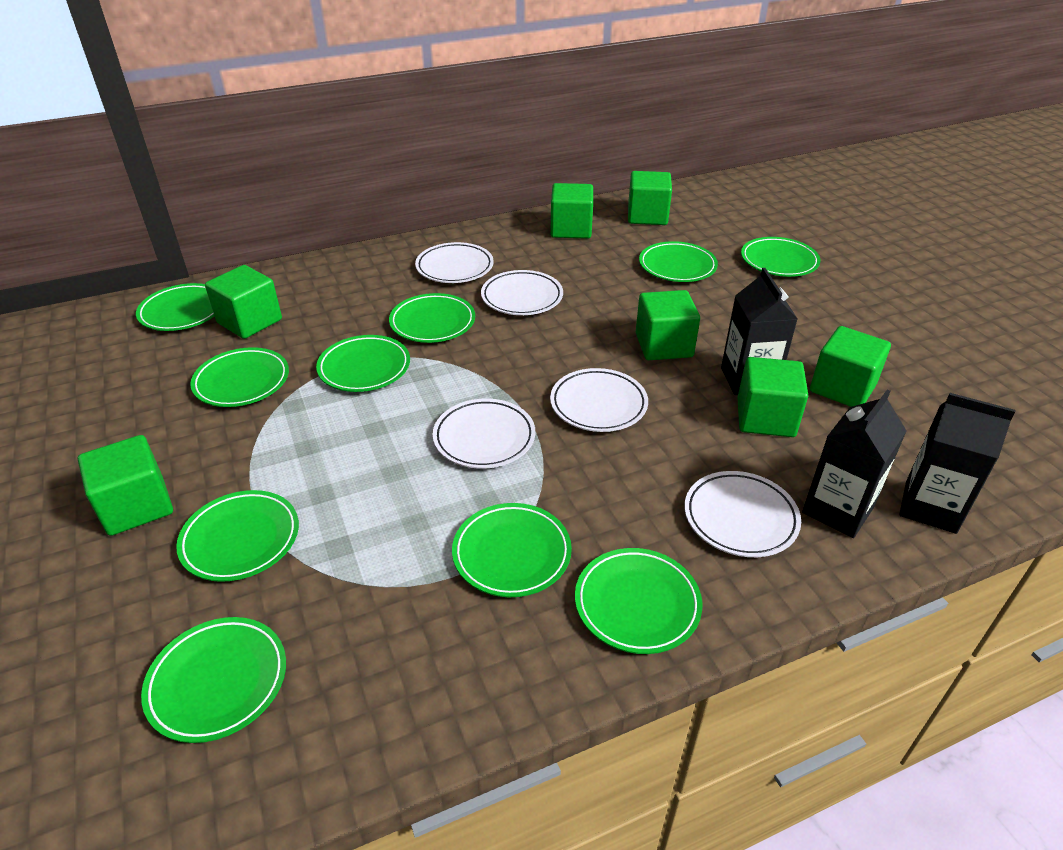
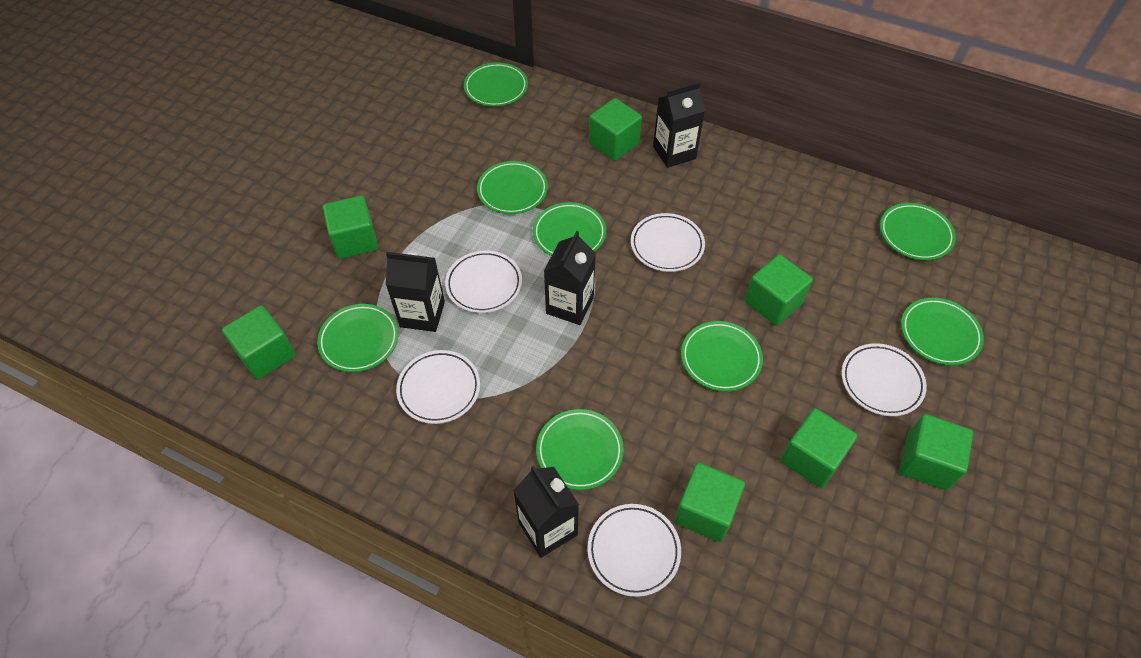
black carton: [721,268,798,395] [802,390,907,538] [899,393,1015,534] = 3 -> [386,252,445,332] [513,466,579,558] [544,231,596,325] [653,82,705,168] = 4
green plate: [136,283,214,331] [141,617,286,743] [176,490,299,582] [190,347,289,407] [316,335,410,392] [389,293,475,343] [452,503,572,597] [575,548,702,654] [639,241,718,282] [741,237,820,277] = 10 -> [317,304,399,372] [464,62,528,107] [477,161,548,214] [533,202,606,256] [536,409,624,490] [681,321,763,391] [880,203,956,260] [901,298,984,365] = 8

